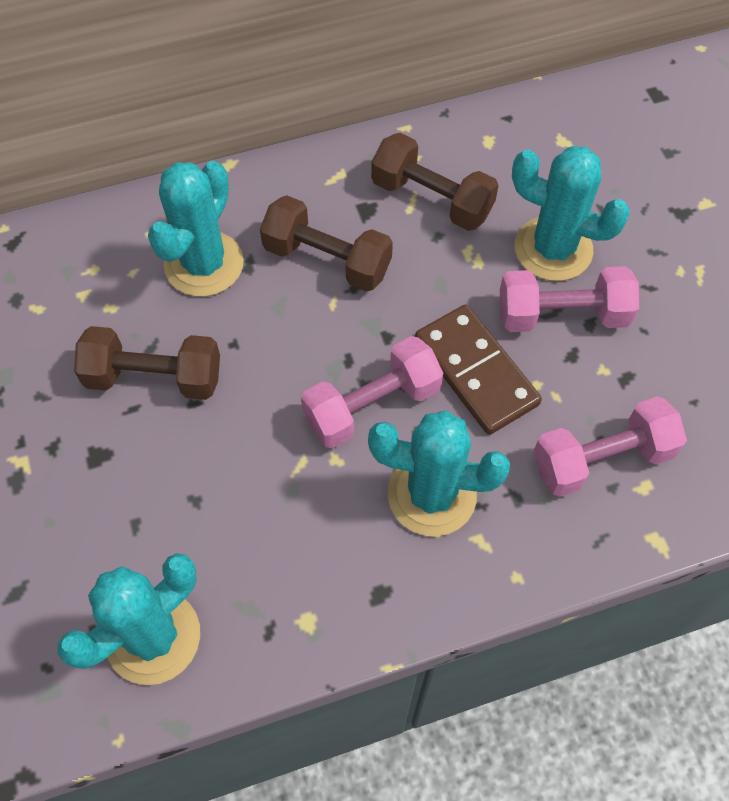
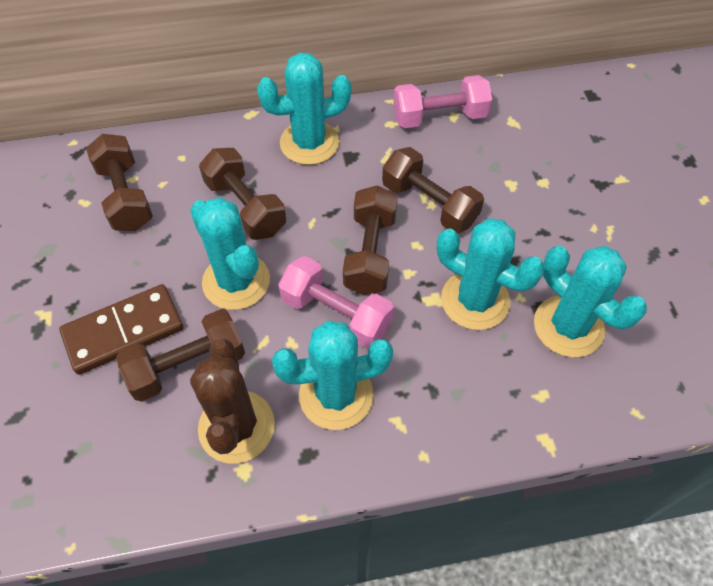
brown cactus: none = 0 -> [190,339,275,463] = 1
brown dumbbell: [74,326,220,400] [260,195,393,292] [371,133,499,231] = 3 -> [86,134,153,231] [116,309,245,402] [199,148,286,240] [343,185,397,295] [382,147,484,233] = 5
pink dumbbell: [301,336,443,448] [500,266,639,332] [533,396,687,497] = 3 -> [278,256,394,349] [393,75,492,128] = 2
turquoise cactus: [57,553,200,685] [148,161,244,297] [368,410,510,536] [512,146,630,281] = 4 -> [190,198,270,310] [257,53,351,165] [272,320,393,430] [437,218,545,330] [534,246,647,357] = 5

